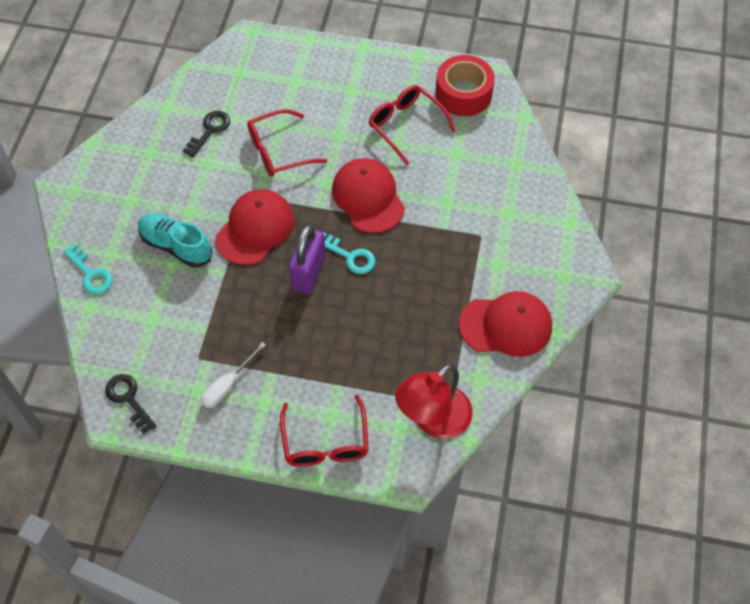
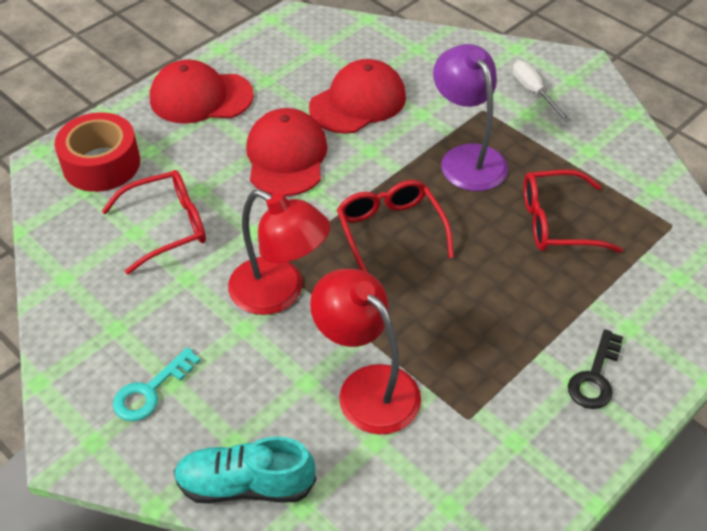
black key: [105,374,157,434] [183,111,230,157] = 2 -> [568,329,623,409] = 1
purple lamp: none = 0 -> [433,44,508,191] = 1
purple padlock: [289,224,326,294] = 1 -> none = 0
red lamp: [395,364,473,439] = 1 -> [228,190,331,315] [310,269,421,435] = 2
turquoise key: [63,243,112,294] [323,232,375,274] = 2 -> [113,347,201,421] = 1

